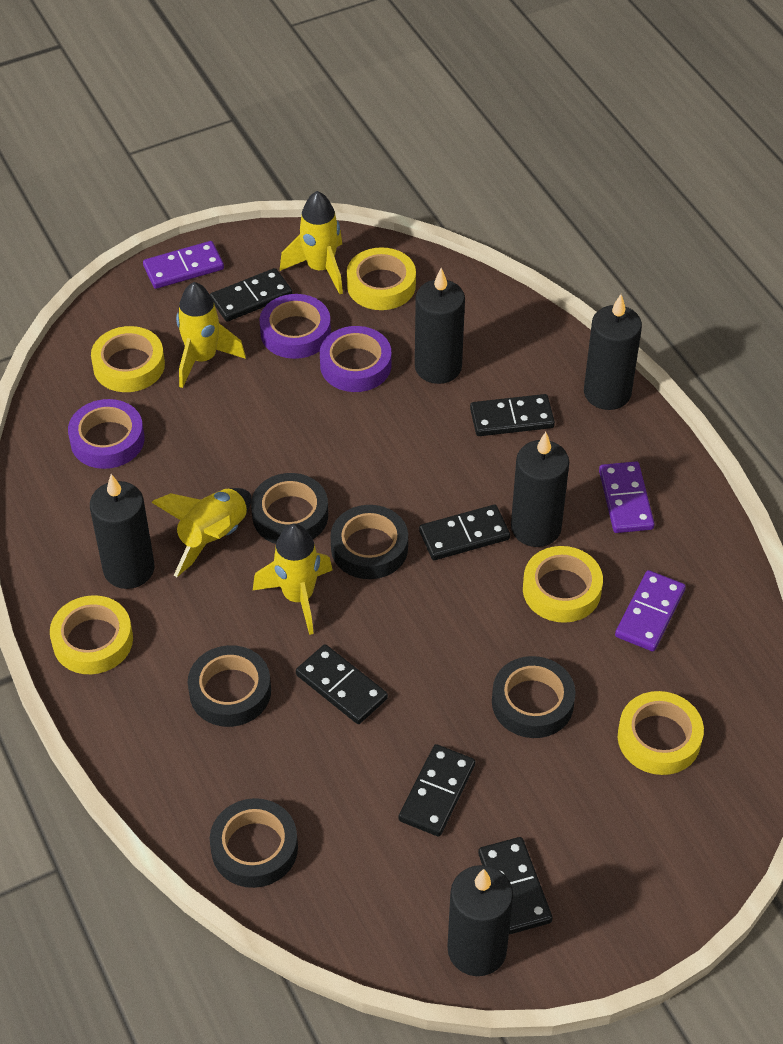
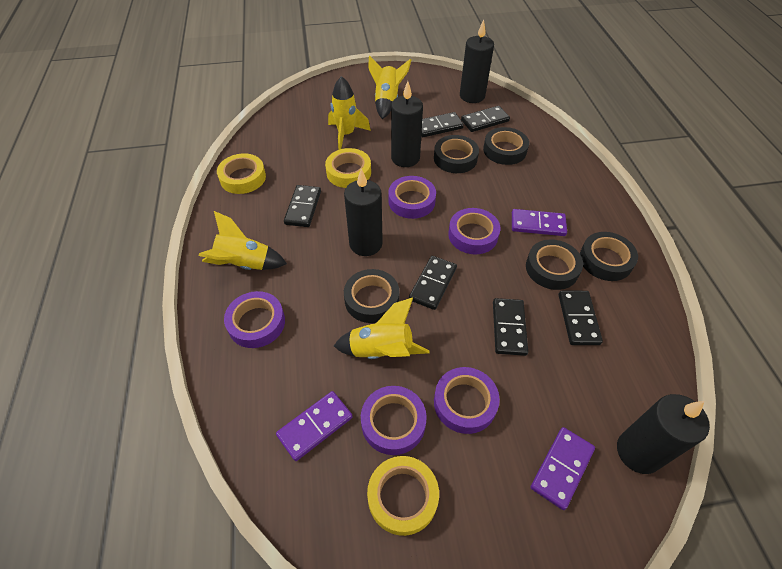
black candle: [90,474,155,589] [415,268,465,384] [447,865,513,976] [511,432,569,547] [584,294,642,410] = 5 -> [344,169,383,256] [391,81,423,167] [460,20,494,103] [617,394,710,474] = 4
purple tape: [68,399,144,469] [260,294,331,359] [320,326,391,392] = 3 -> [224,291,285,348] [361,386,427,455] [388,176,436,219] [434,367,500,434] [448,208,500,254] = 5
yellow tape: [50,595,133,674] [91,326,165,392] [347,247,416,310] [523,546,603,623] [618,691,704,775] = 5 -> [217,153,266,194] [325,148,371,188] [367,456,439,536] = 3

